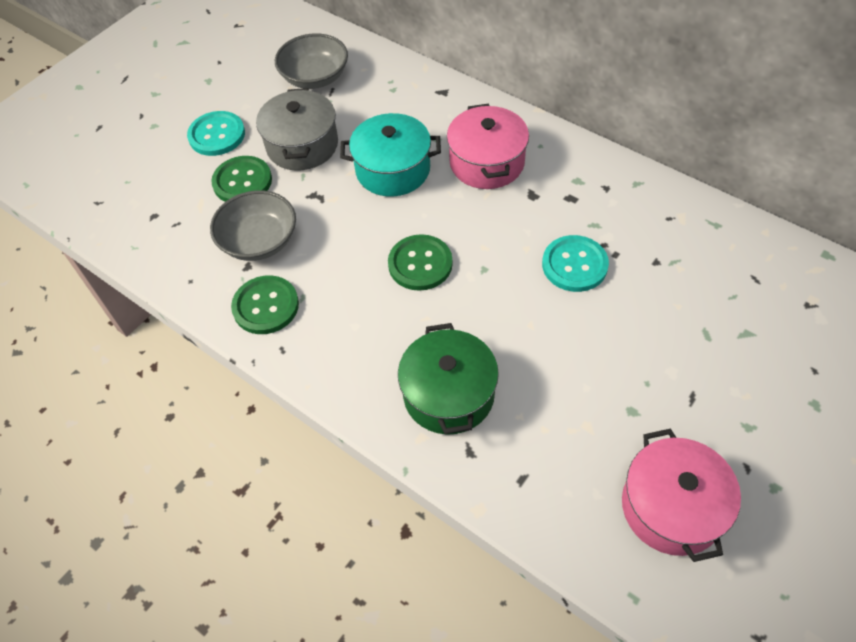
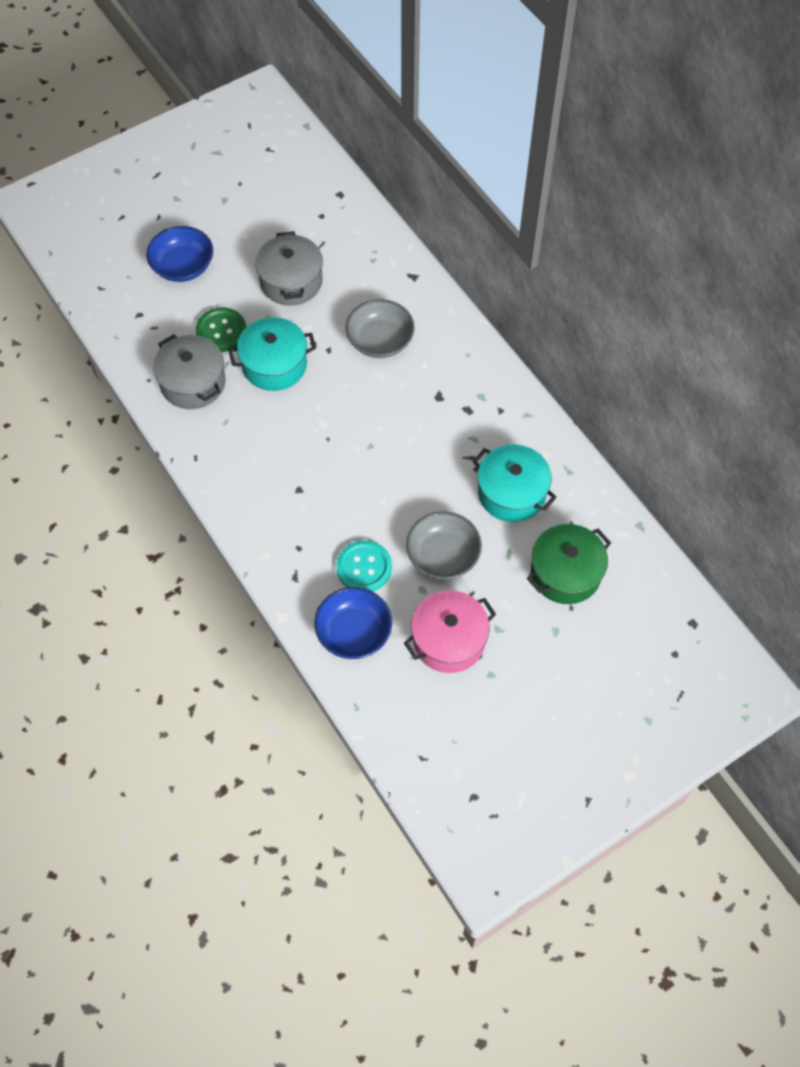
blue bowl: none = 0 -> [146,226,213,282] [314,587,392,659] = 2
green button: [211,156,272,202] [231,275,299,334] [388,234,453,291] = 3 -> [196,307,246,352] = 1
grey pot: [256,88,338,170] = 1 -> [153,334,226,409] [255,231,323,306] = 2
pink pot: [447,104,529,189] [622,429,741,562] = 2 -> [404,590,496,673] = 1
turquoise button: [187,111,245,156] [542,235,609,292] = 2 -> [336,540,392,592] = 1
turquoise pot: [340,113,441,197] = 1 -> [228,317,316,391] [472,444,557,522] = 2

